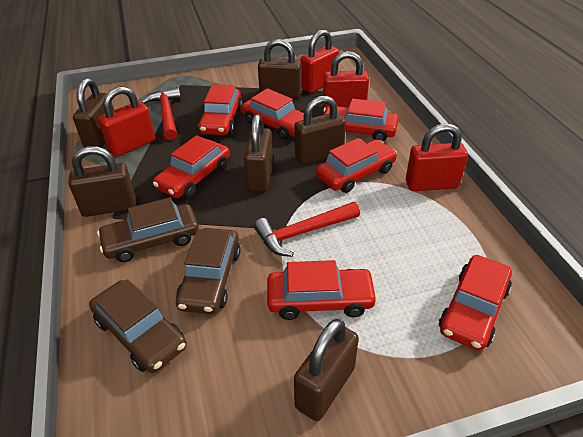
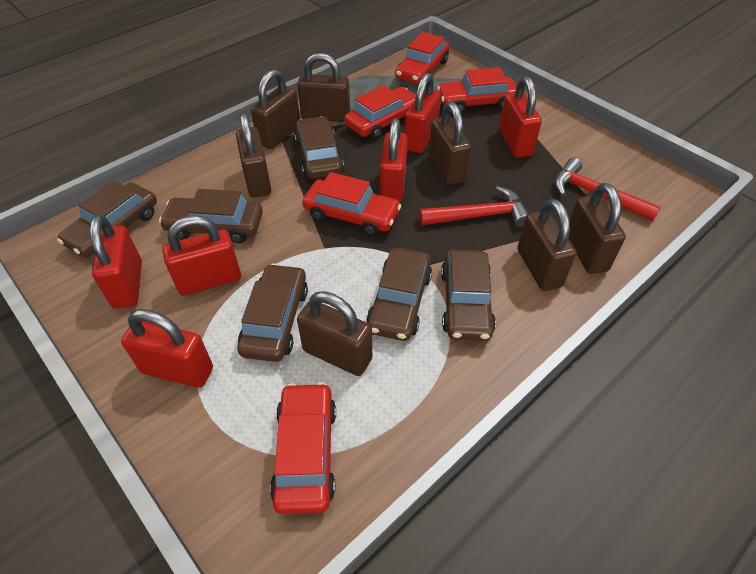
brown car: [89,279,187,373] [97,198,199,262] [176,228,241,314] = 3 -> [57,180,157,258] [159,189,263,243] [238,264,308,362] [294,116,344,179] [366,247,432,341] [441,249,496,341] = 6
brown padlock: [68,146,136,217] [73,78,114,148] [244,114,273,192] [258,39,302,98] [294,96,346,165] [294,319,359,421] = 6 -> [236,113,271,198] [251,69,300,149] [297,53,350,122] [297,291,372,376] [429,102,471,185] [517,199,576,291] [568,183,626,274] = 7
red car: [153,135,230,198] [198,84,243,135] [242,88,312,139] [267,260,378,320] [316,138,397,193] [323,98,399,141] [439,255,512,351] = 7 -> [270,382,336,514] [302,172,402,236] [344,85,416,139] [395,32,450,84] [437,67,516,113] = 5
red padlock: [98,86,155,157] [300,29,339,93] [323,51,369,108] [406,123,468,191] = 4 -> [90,215,142,308] [121,309,213,388] [162,215,241,296] [380,118,408,203] [405,73,441,153] [499,76,542,158] = 6

